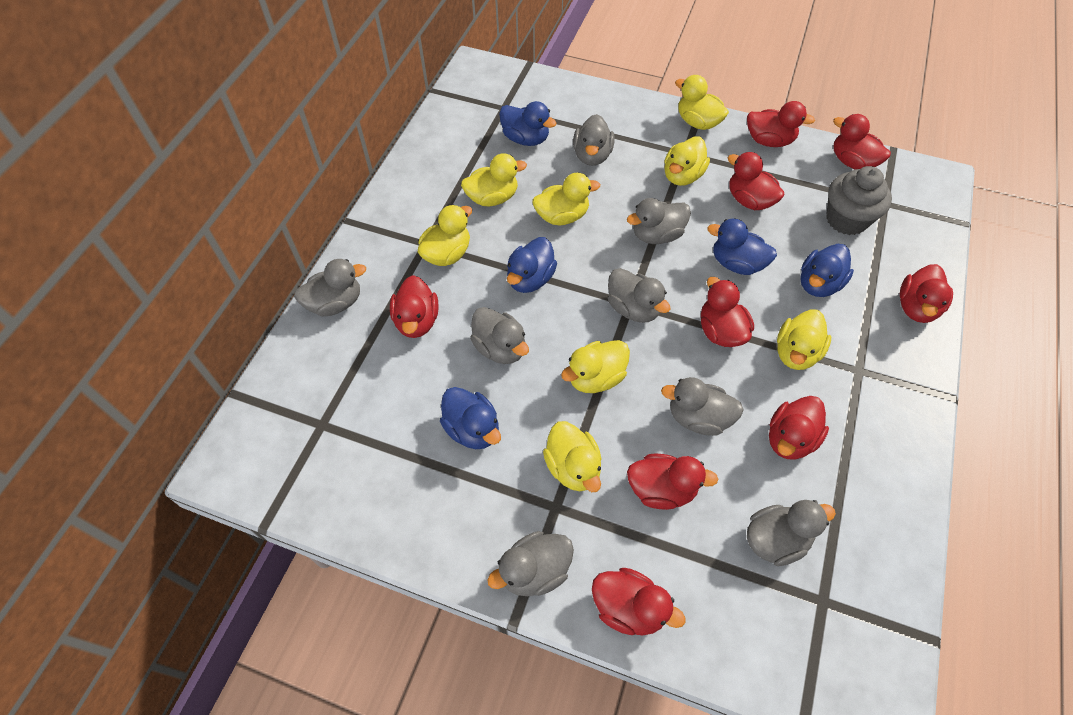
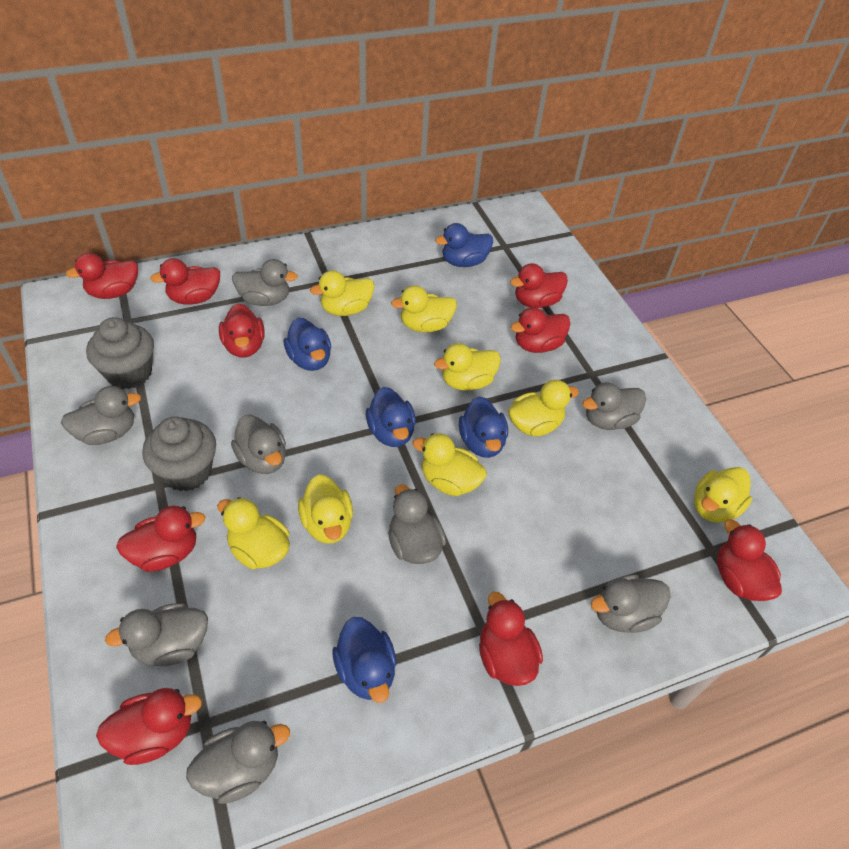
grey cupcake: [826,166,892,235] = 1 -> [86,317,154,389] [142,416,216,491] = 2

